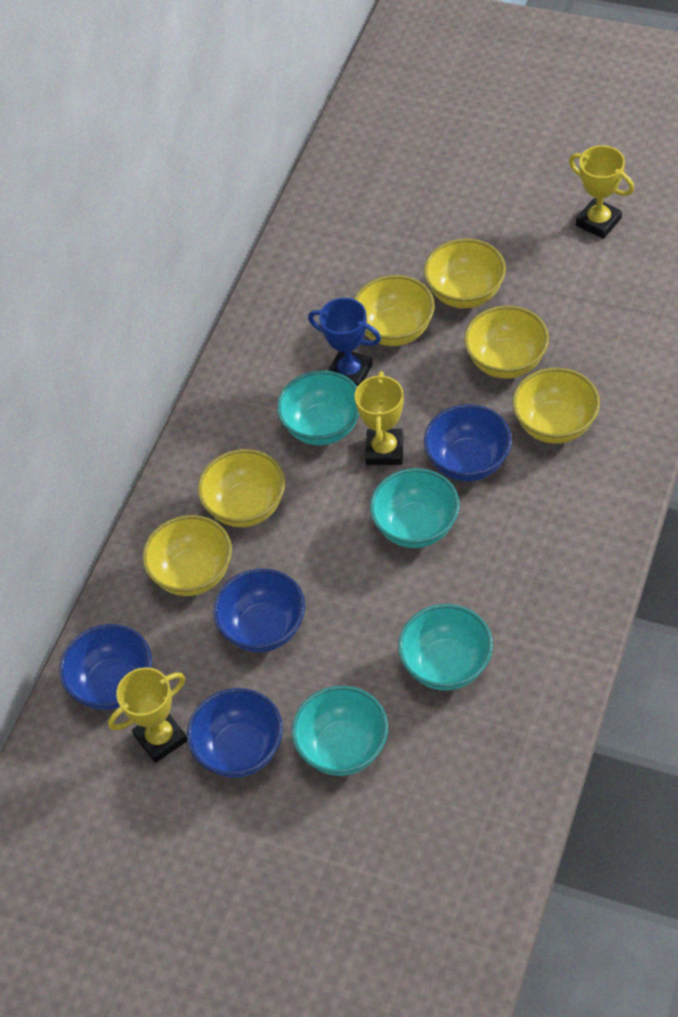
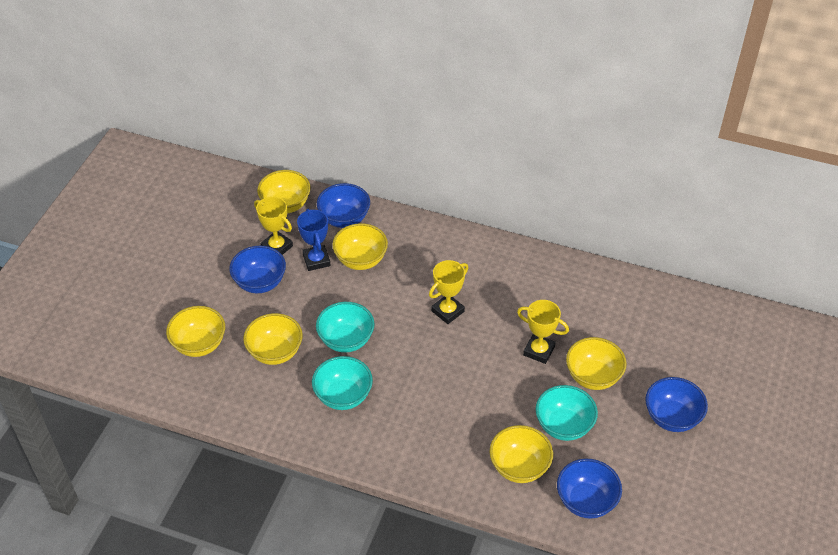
turquoise bowl: [277,370,359,445] [292,686,388,776] [370,468,460,548] [398,604,493,690] = 4 -> [312,356,373,410] [316,302,375,353] [535,385,598,441] = 3

